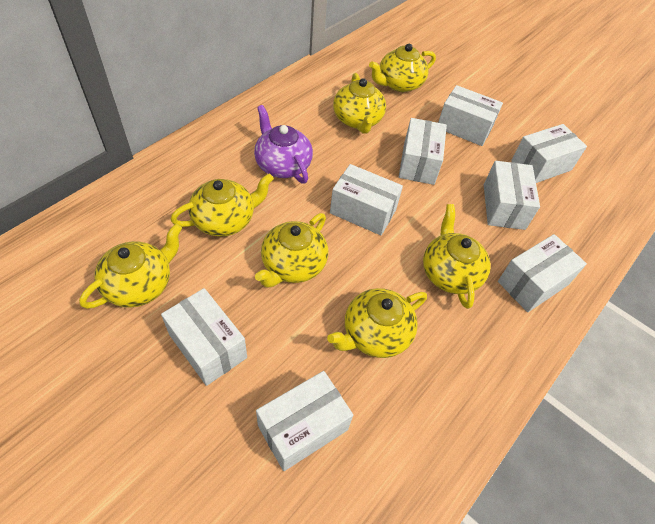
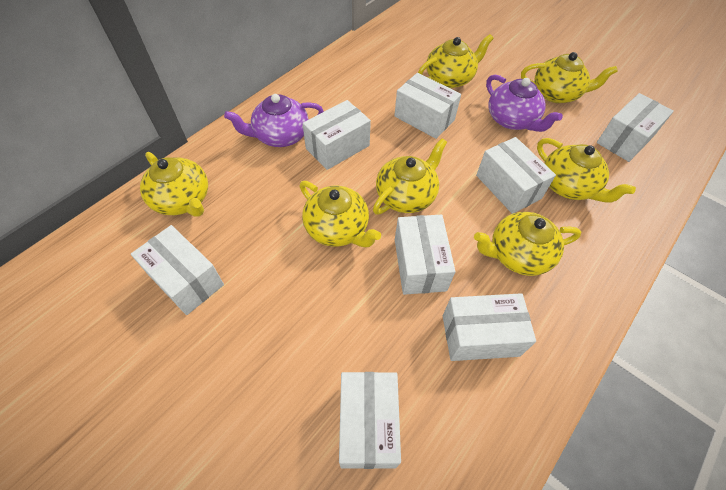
purple teapot: [254,105,313,184] = 1 -> [224,94,324,147] [486,75,563,132] = 2

